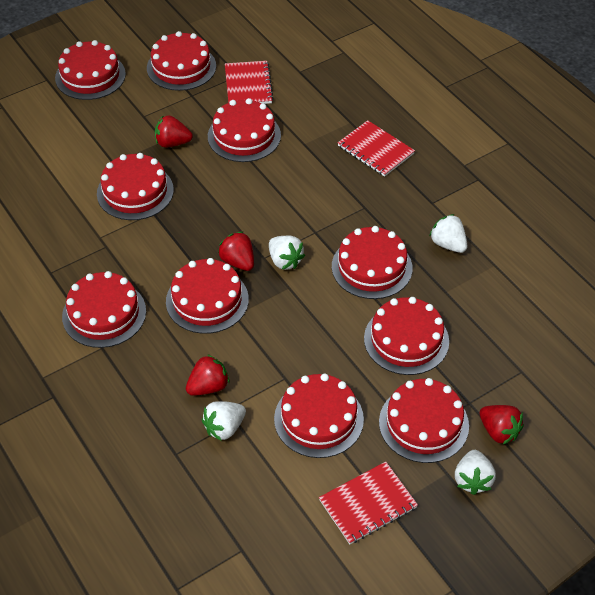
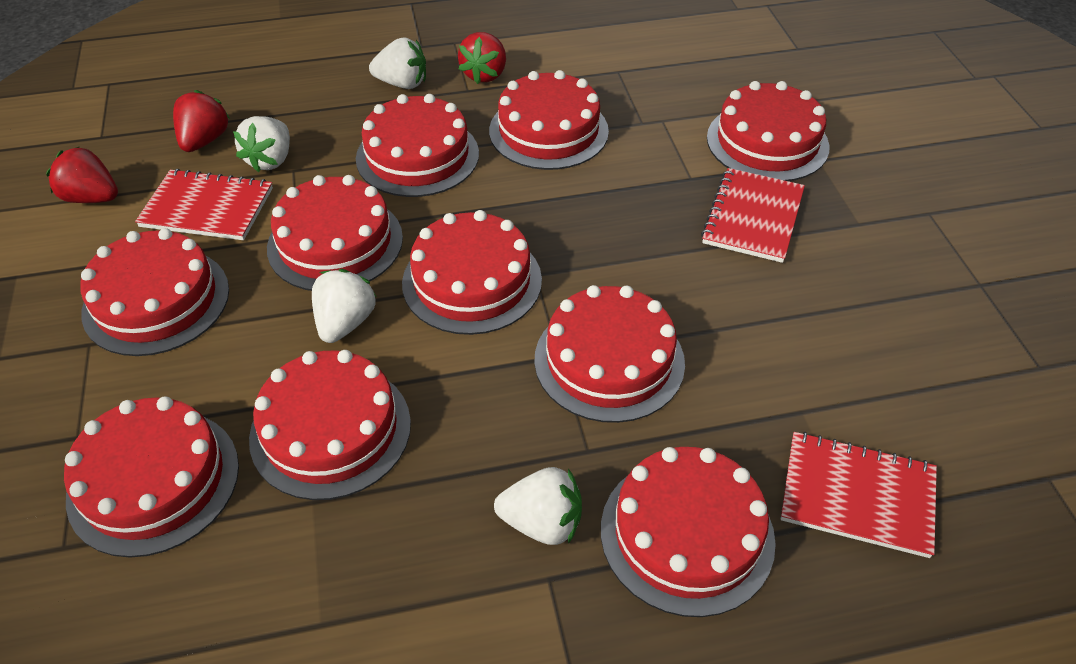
red strawberry: [155,115,193,147] [186,354,230,396] [218,231,254,271] [480,405,524,444] = 4 -> [46,146,118,203] [173,90,230,152] [458,32,506,84] = 3

